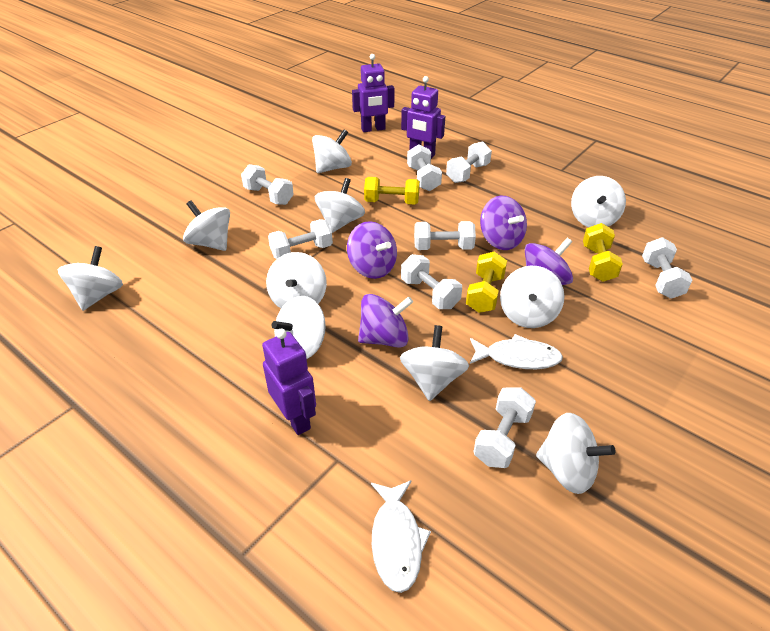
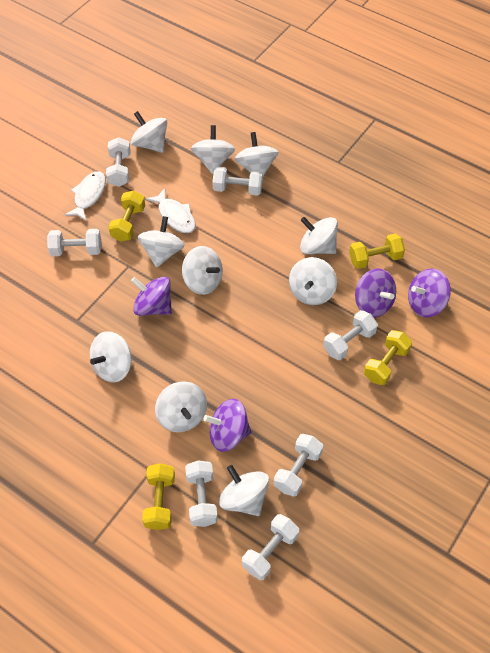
purple robot: [262,329,316,435] [352,54,395,132] [401,76,445,159] = 3 -> none = 0
white dumbbell: [241,164,294,205] [268,219,333,259] [401,254,462,309] [407,144,442,191] [414,221,476,250] [446,141,492,183] [474,388,536,468] [642,237,692,299] = 8 -> [47,229,101,256] [106,137,131,187] [185,460,218,527] [212,167,263,196] [242,514,299,580] [274,434,323,497] [323,310,378,360] = 7
yellow dumbbell: [364,177,420,205] [466,252,507,313] [583,223,623,282] = 3 -> [108,191,145,242] [142,463,175,530] [349,233,405,269] [364,330,412,385] = 4

